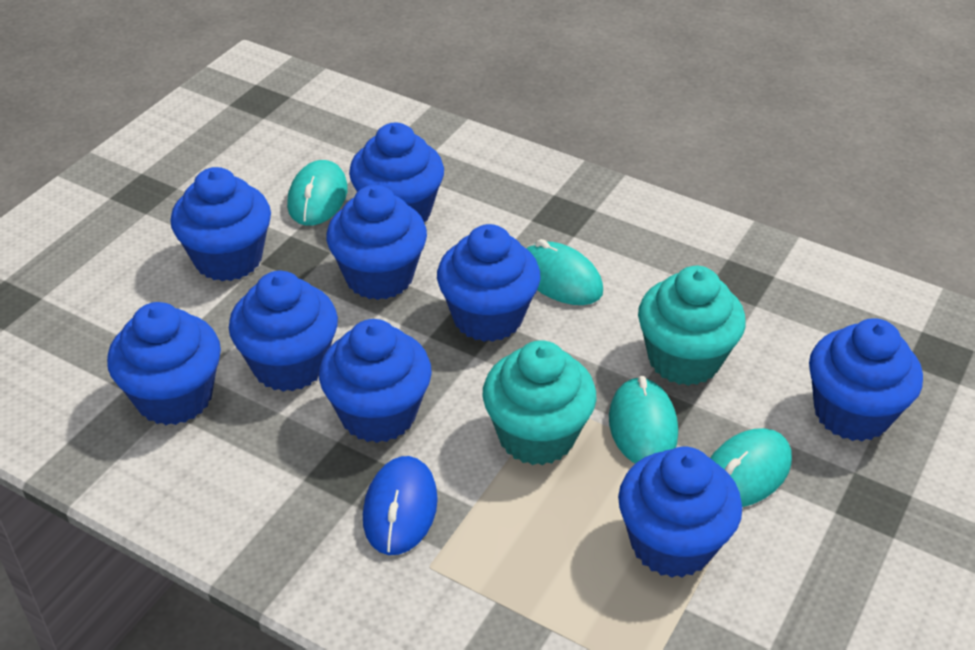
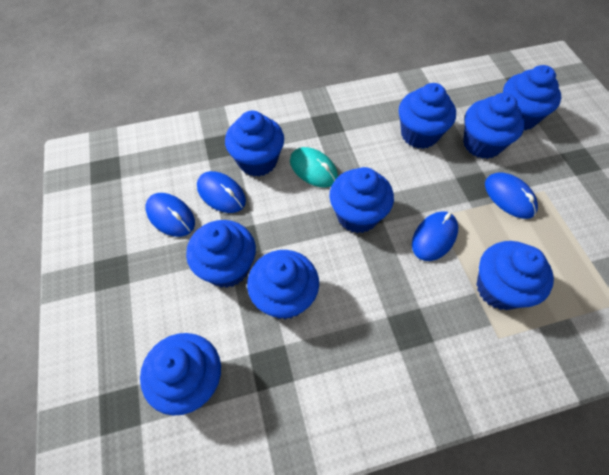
blue mouse: [363,456,438,555] = 1 -> [145,193,195,237] [197,171,246,213] [412,211,458,261] [485,172,538,219] = 4
turquoise cupcake: [483,340,597,465] [638,266,746,386] = 2 -> none = 0
turquoise mouse: [287,160,348,226] [526,239,603,305] [609,376,678,463] [710,428,792,507] = 4 -> [290,147,338,188] = 1

